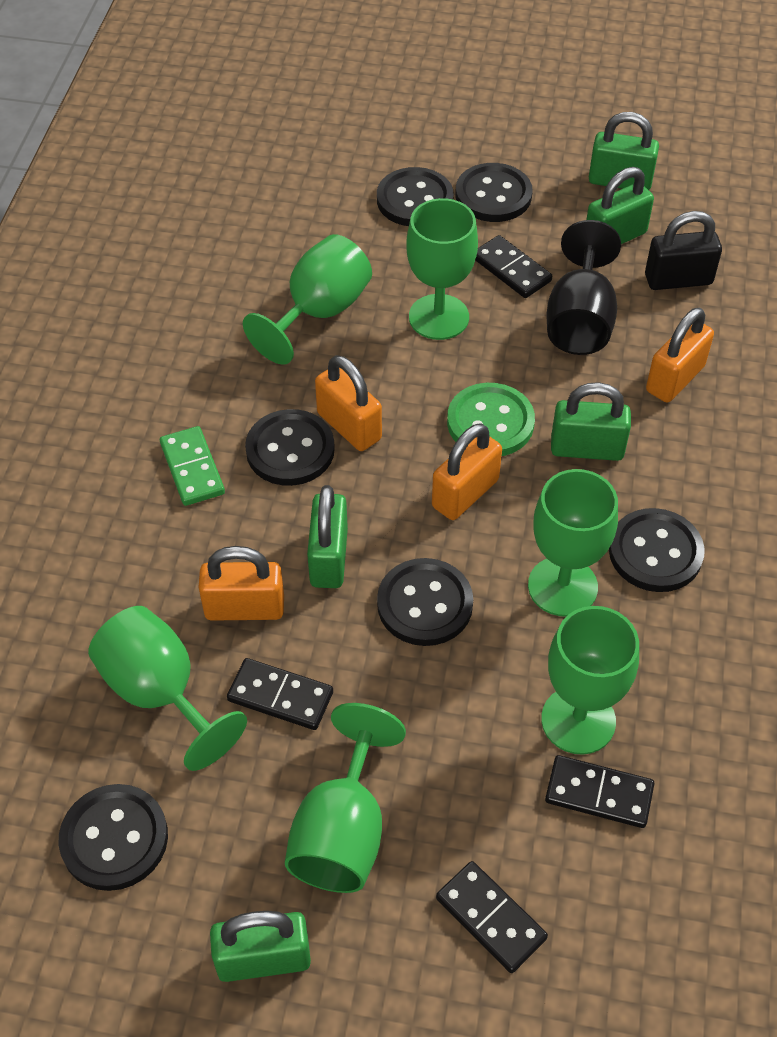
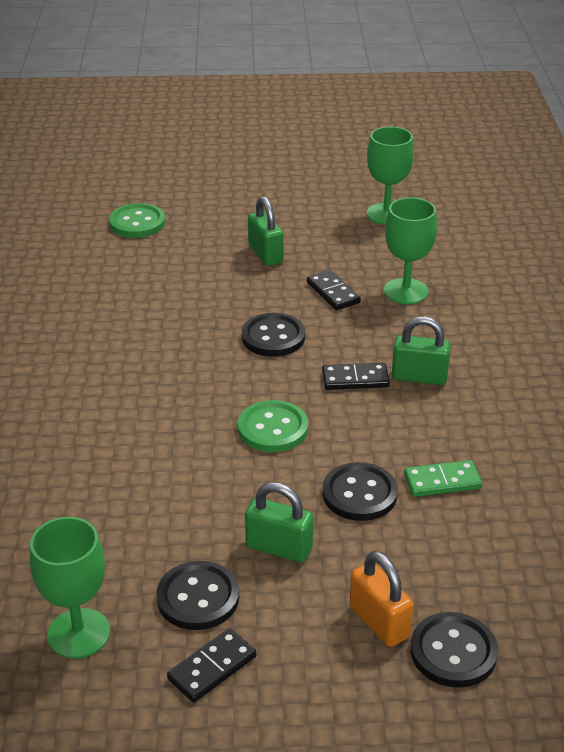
black button: [59,784,168,891] [245,409,335,486] [377,167,454,226] [377,558,473,646] [455,163,533,222] [609,508,705,592] = 6 -> [156,561,239,630] [242,313,305,357] [322,462,398,521] [411,612,498,688] = 4
black domino: [227,658,333,730] [436,861,548,973] [475,235,552,298] [545,755,654,828] = 4 -> [167,628,257,703] [307,270,361,310] [322,363,390,390] = 3
black goblet: [547,220,621,355] = 1 -> none = 0
black padlock: [645,211,722,290] = 1 -> none = 0
green button: [447,383,535,456] = 1 -> [109,203,165,238] [238,400,308,452] = 2
green goblet: [88,606,247,771] [243,234,372,365] [285,703,406,893] [406,198,478,340] [528,469,618,617] [541,606,639,755] = 6 -> [30,517,110,659] [367,127,414,225] [384,197,437,304] = 3
green padlock: [210,911,311,982] [307,485,348,588] [551,382,631,461] [586,167,654,244] [589,112,659,190] = 5 -> [245,482,313,563] [248,196,284,266] [392,316,451,385] = 3
orange padlock: [199,546,284,621] [315,355,382,451] [432,423,502,520] [646,307,714,403] = 4 -> [349,551,414,647] = 1

